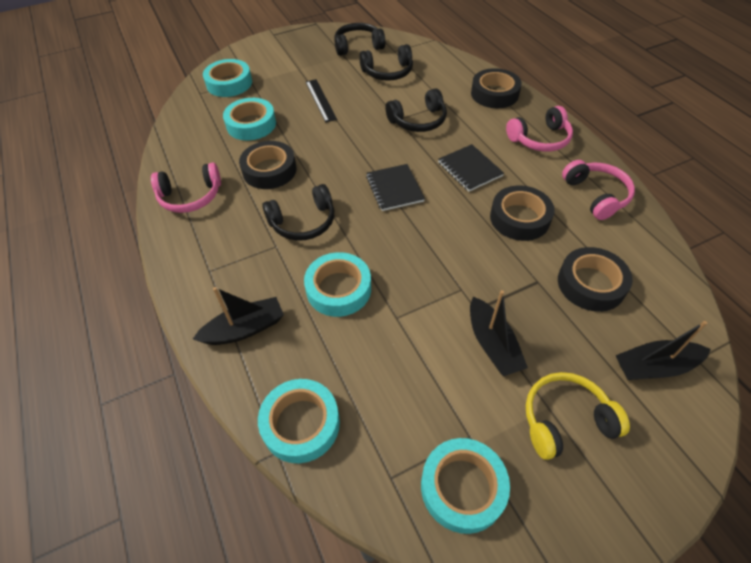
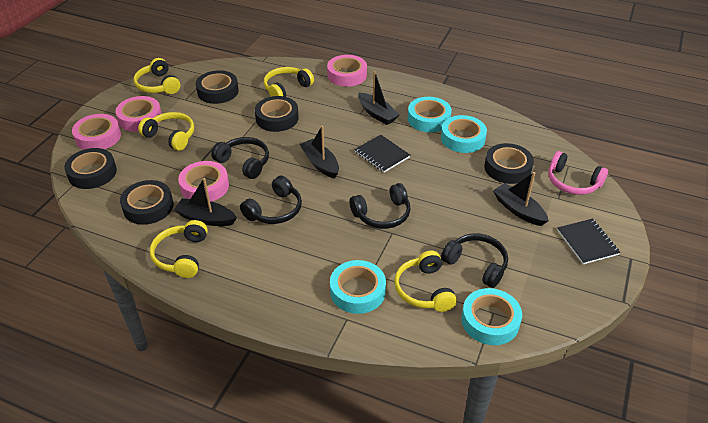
black boat: [193,287,284,345] [470,290,528,376] [616,321,711,380] = 3 -> [174,178,237,226] [299,126,339,179] [358,71,400,125] [493,172,549,226] = 4
black ruler: [306,79,337,122] = 1 -> none = 0
black tape: [239,141,297,189] [471,68,522,108] [490,186,554,241] [558,247,633,312] = 4 -> [64,148,117,189] [120,180,174,225] [196,70,239,104] [255,96,299,132] [484,143,534,184] = 5
pink headphones: [151,163,221,213] [506,106,573,152] [562,160,635,220] = 3 -> [548,151,608,195] = 1
pink tape: none = 0 -> [72,114,121,150] [115,96,162,132] [178,161,229,202] [327,55,367,87] = 4
turquoise tape: [203,59,252,97] [223,98,276,140] [258,379,340,463] [304,252,371,317] [421,438,510,534] = 5 -> [330,260,386,314] [408,97,452,132] [441,115,487,153] [461,288,522,345] = 4
yellow headphones: [526,372,630,460] = 1 -> [133,58,180,94] [138,112,194,151] [150,220,208,278] [264,67,314,97] [394,250,457,312] = 5

